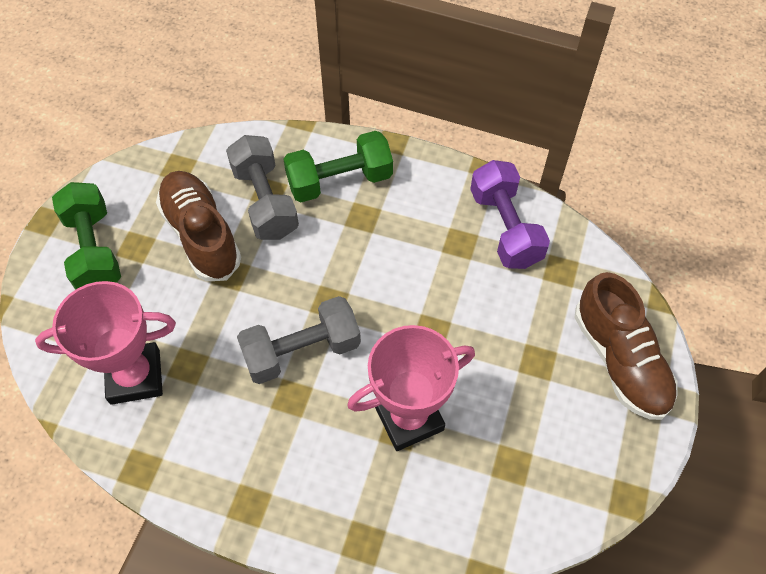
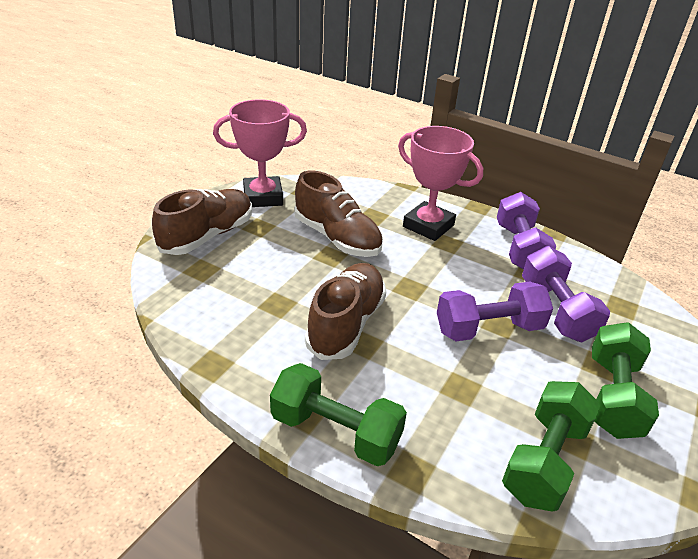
brown shoe: [156,171,241,281] [574,272,678,420] = 2 -> [152,189,252,255] [294,171,383,257] [305,263,386,360] = 3
green dumbbell: [52,182,121,290] [284,131,393,202] = 2 -> [270,363,407,466] [502,381,601,512] [592,322,659,439] = 3
grey dumbbell: [226,135,299,240] [237,296,361,384] = 2 -> none = 0
purple dumbbell: [470,160,550,269] = 1 -> [437,282,553,341] [497,192,556,270] [522,246,610,342] = 3

